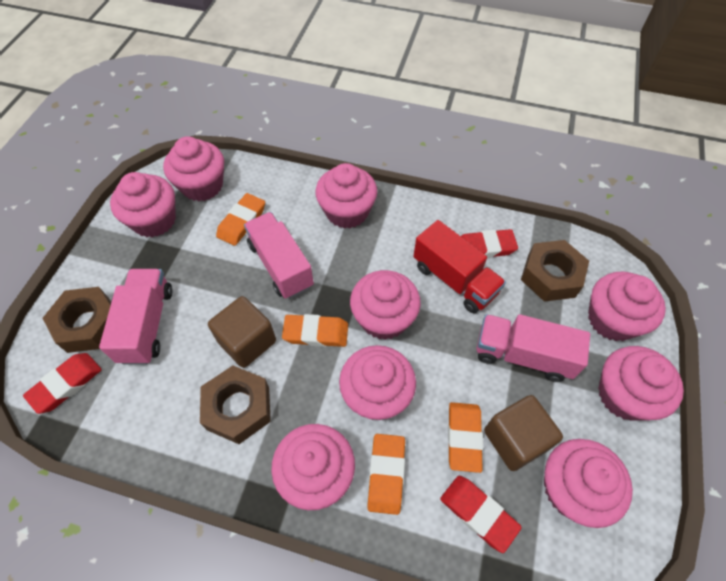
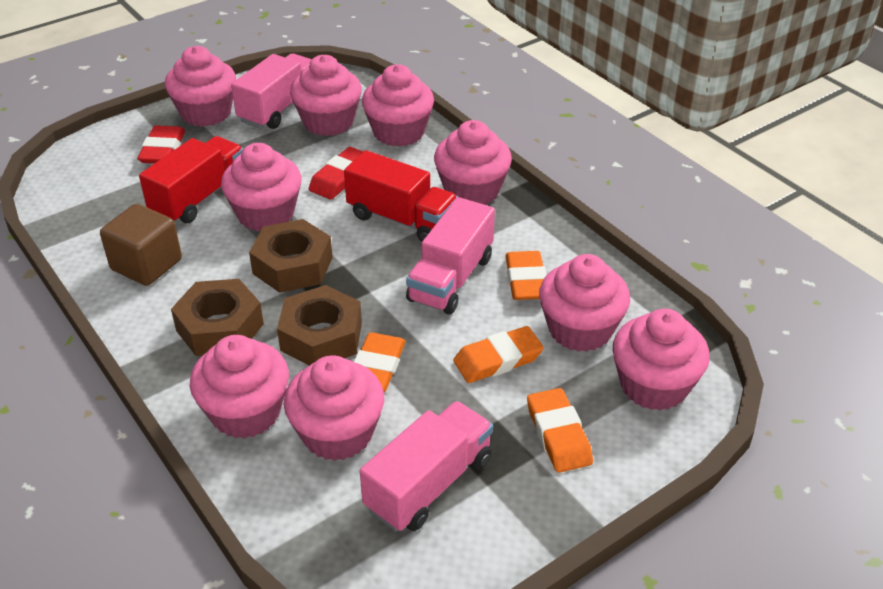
brown cube: [208,296,276,368] [484,395,563,471] = 2 -> [100,204,182,286] = 1
red eraser: [23,353,102,414] [440,476,522,553] [461,229,518,258] = 3 -> [137,125,185,164] [309,147,363,200] = 2
red truck: [413,220,506,313] = 1 -> [139,136,244,223] [344,150,458,242] = 2

